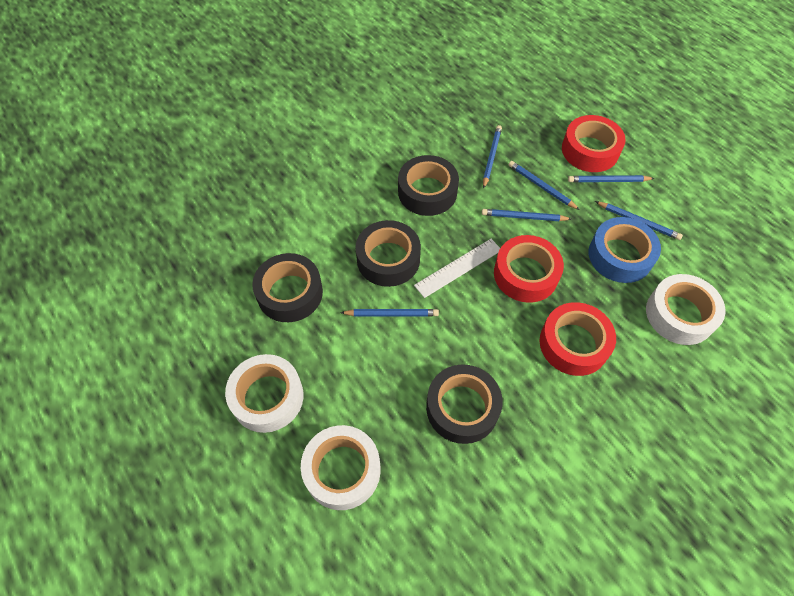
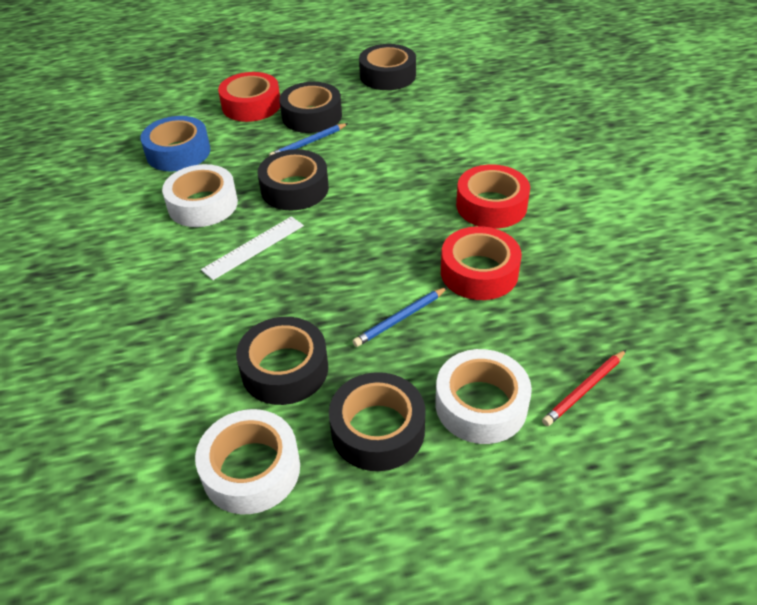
black tape: [252,253,323,322] [356,220,421,287] [398,155,459,216] [426,365,503,444] = 4 -> [236,317,328,405] [257,149,329,210] [279,82,342,133] [329,372,426,471] [359,44,416,90] = 5
blue pencil: [340,309,439,316] [482,209,571,221] [483,125,502,189] [509,161,580,210] [568,175,655,182] [595,201,683,240] = 6 -> [269,123,348,156] [353,287,448,347] = 2
red pencil: none = 0 -> [542,350,626,426] = 1

